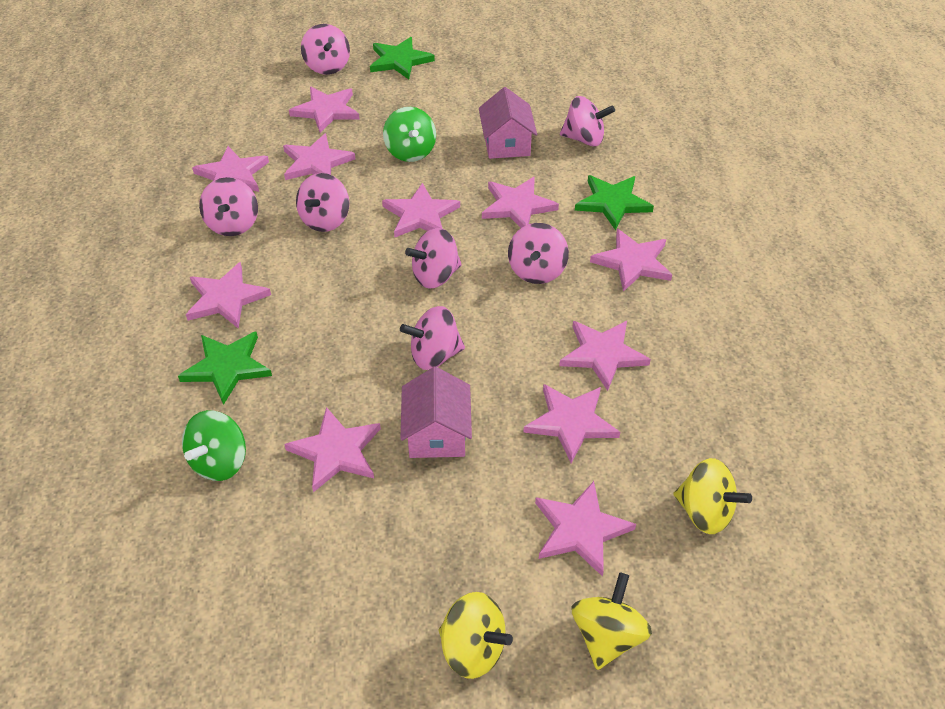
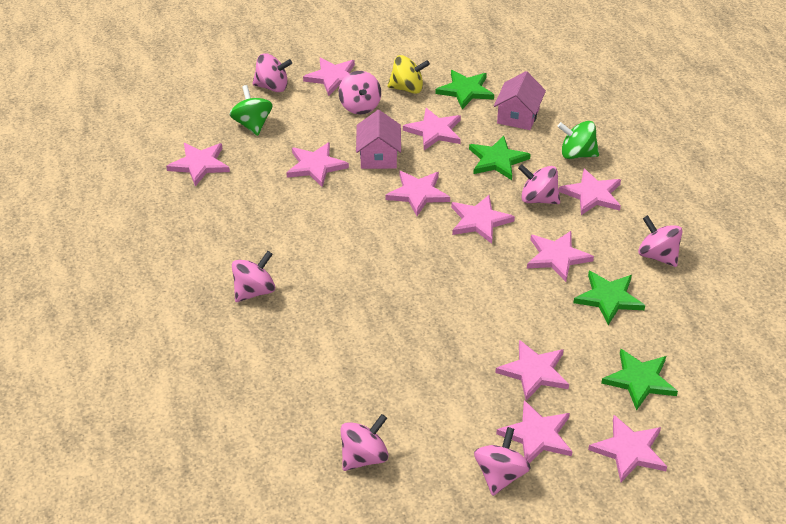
green star: [178,331,272,405] [370,37,435,79] [575,175,654,230] = 3 -> [436,70,494,109] [469,136,531,180] [573,271,645,325] [601,349,678,411] = 4
yellow spinning top: [439,592,513,679] [572,573,652,670] [673,458,752,534] = 3 -> [387,55,430,94] = 1

